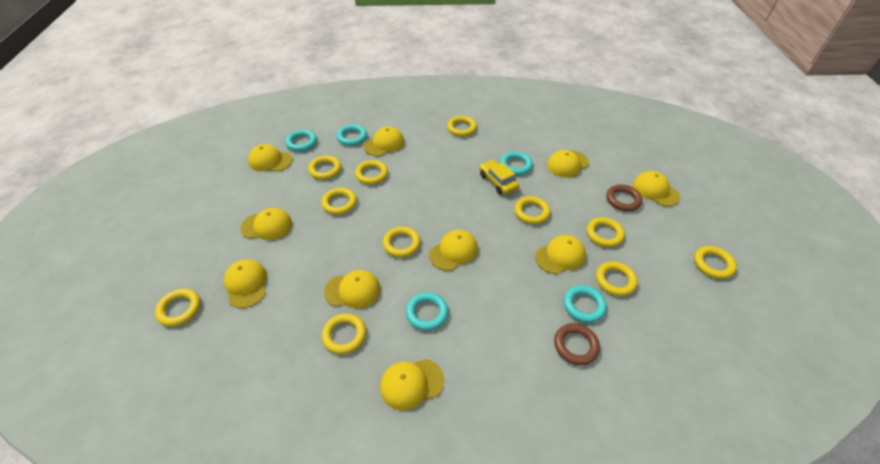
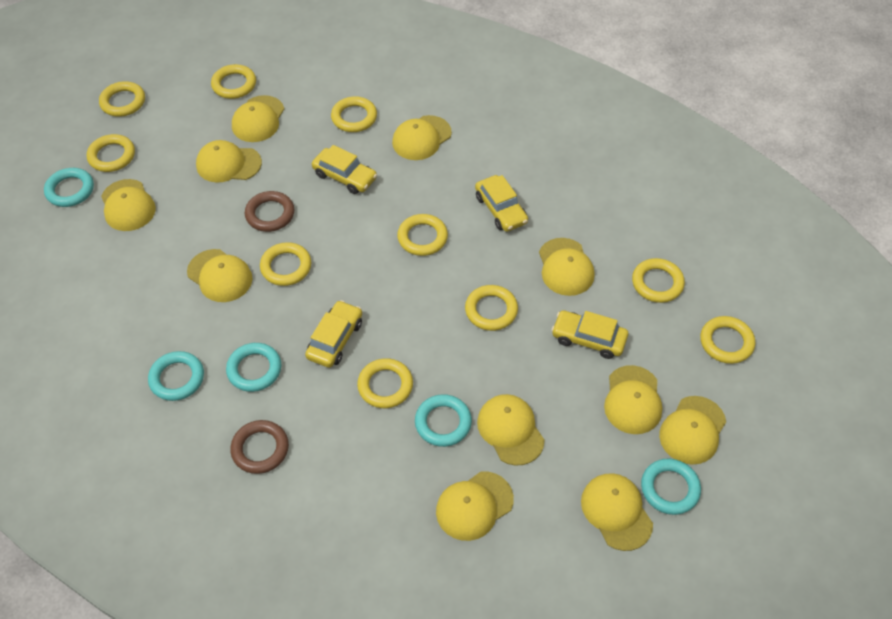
yellow cap: [224,259,267,308] [240,208,292,240] [248,144,293,172] [324,270,381,308] [364,127,404,156] [380,359,444,410] [429,230,478,271] [535,235,586,274] [547,150,589,177] [633,171,680,206] = 10 -> [101,179,156,231] [187,249,253,302] [196,140,262,183] [232,95,284,142] [392,115,452,160] [436,472,514,541] [477,394,545,466] [539,238,595,296] [581,473,653,551] [604,365,662,434] [659,396,726,465] = 11
yellow car: [479,160,519,195] = 1 -> [305,300,362,368] [312,145,377,194] [475,175,528,232] [552,310,628,359] = 4
yellow ring: [155,289,201,327] [308,155,341,180] [321,188,357,215] [322,313,366,354] [355,160,388,185] [383,226,421,257] [447,116,477,137] [514,196,550,224] [586,217,625,247] [596,261,638,296] [694,246,737,279] = 11 -> [87,134,135,172] [99,81,145,117] [211,64,256,99] [260,242,311,286] [331,96,377,132] [357,358,413,408] [397,214,448,256] [465,285,518,331] [632,258,685,303] [700,316,755,364] = 10

